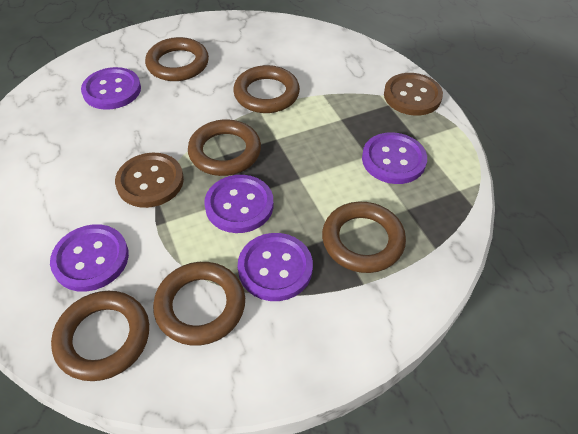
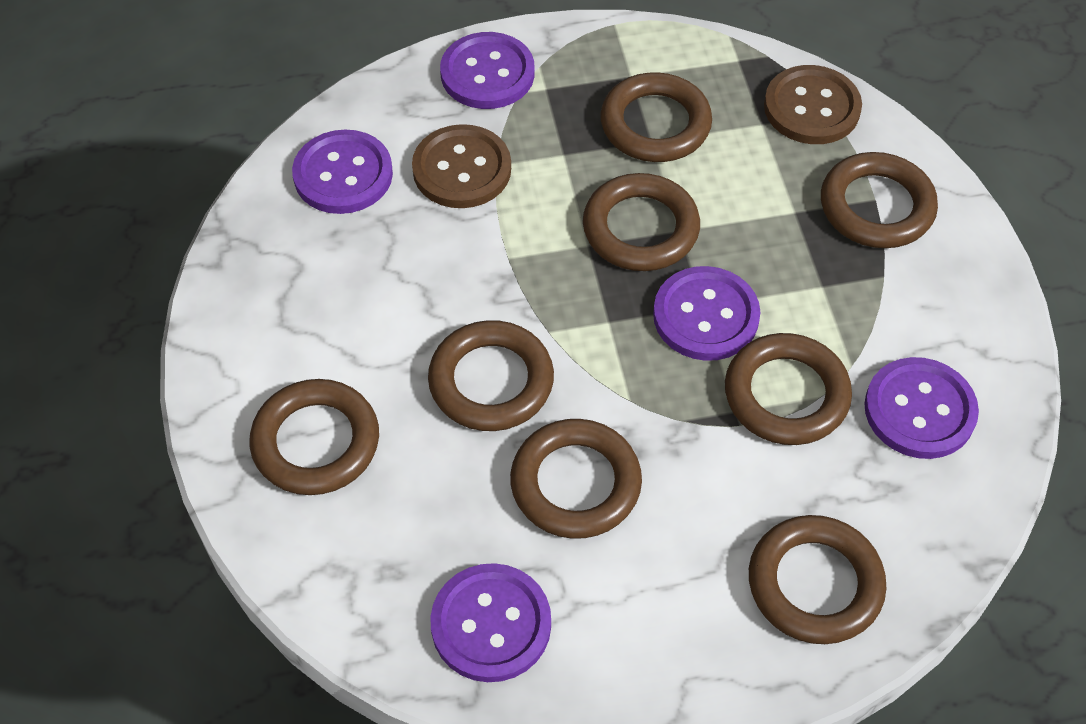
brown ring: [51,291,149,381] [145,37,209,81] [153,262,245,346] [188,119,261,176] [233,65,300,113] [322,202,406,273] = 6 -> [249,379,379,495] [428,320,554,431] [510,419,642,539] [583,173,700,271] [600,73,712,162] [725,333,852,445] [749,515,887,644] [821,152,938,248] = 8

